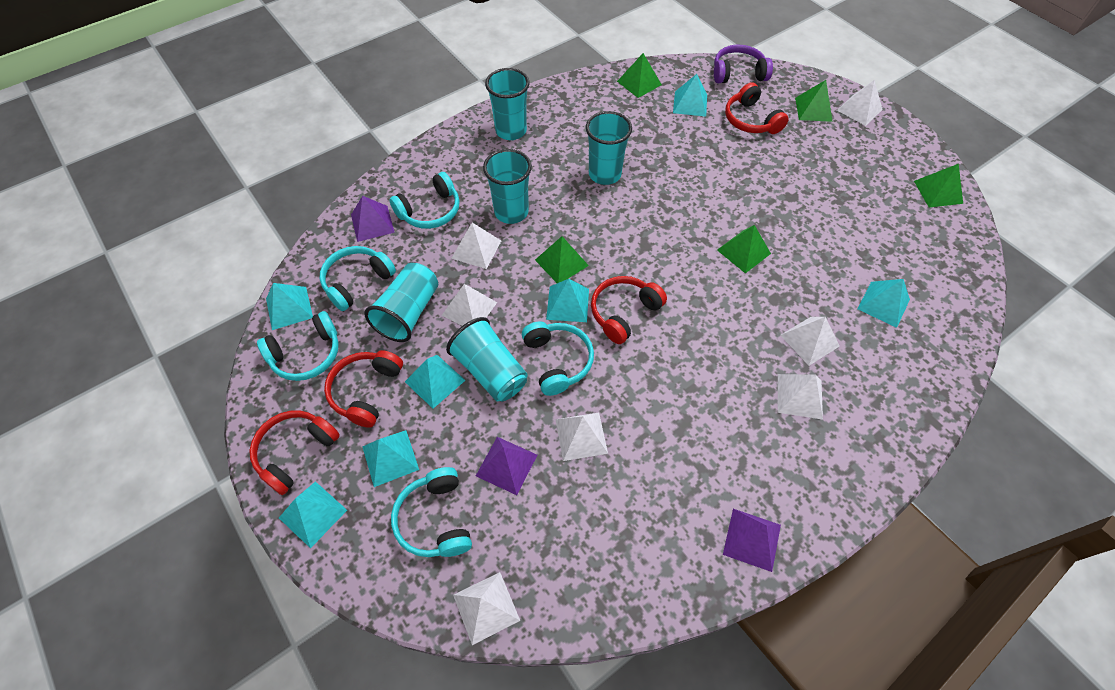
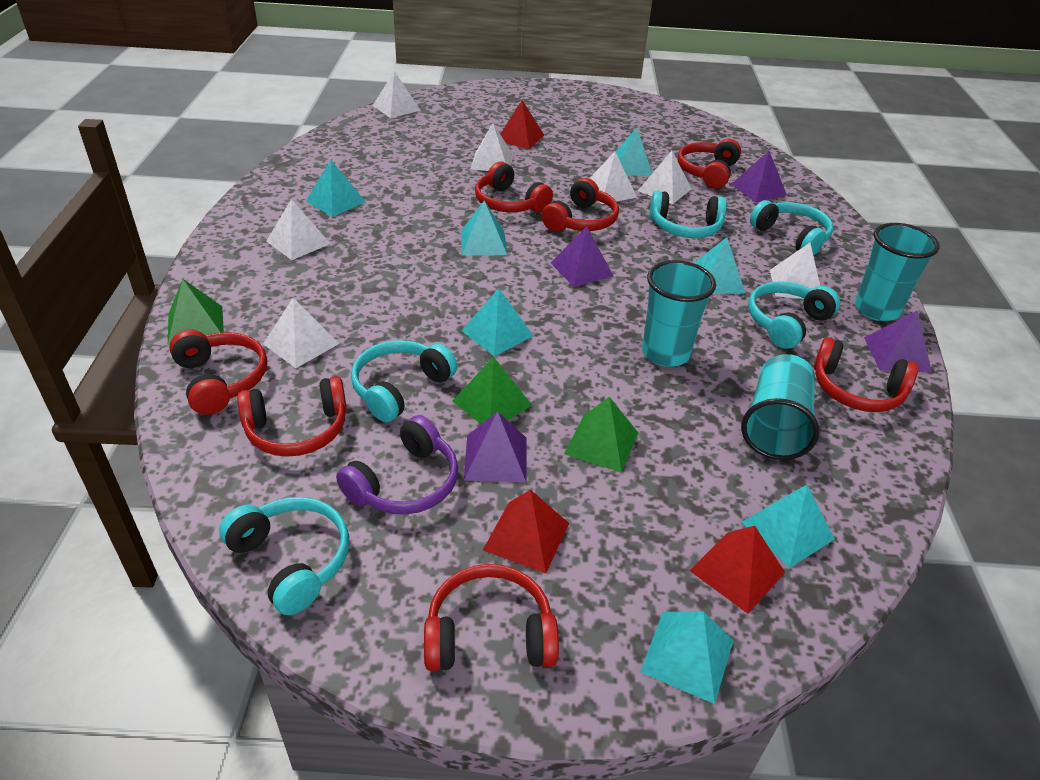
green pyramid: [535,236,589,283] [617,53,662,98] [717,225,771,274] [795,80,833,122] [914,164,963,208] = 5 -> [168,279,224,345] [453,357,532,424] [564,397,638,473] = 3
purple pyramid: [351,196,395,242] [476,437,537,495] [723,509,781,572] = 3 -> [464,411,527,483] [551,227,614,287] [731,151,787,203] [864,310,932,373] = 4
red headphones: [249,410,340,495] [324,350,403,428] [591,276,667,344] [725,82,789,134] = 4 -> [169,330,267,415] [237,376,347,457] [424,564,559,671] [475,161,553,213] [542,178,619,232] [677,139,741,188] [814,337,918,412] = 7
red pyramid: none = 0 -> [483,490,569,573] [500,100,544,149] [690,526,785,614] = 3
turquoise cup: [364,263,438,342] [446,317,528,401] [483,149,532,224] [485,68,529,140] [586,111,632,185] = 5 -> [642,260,716,367] [741,354,819,460] [855,223,940,321] = 3

